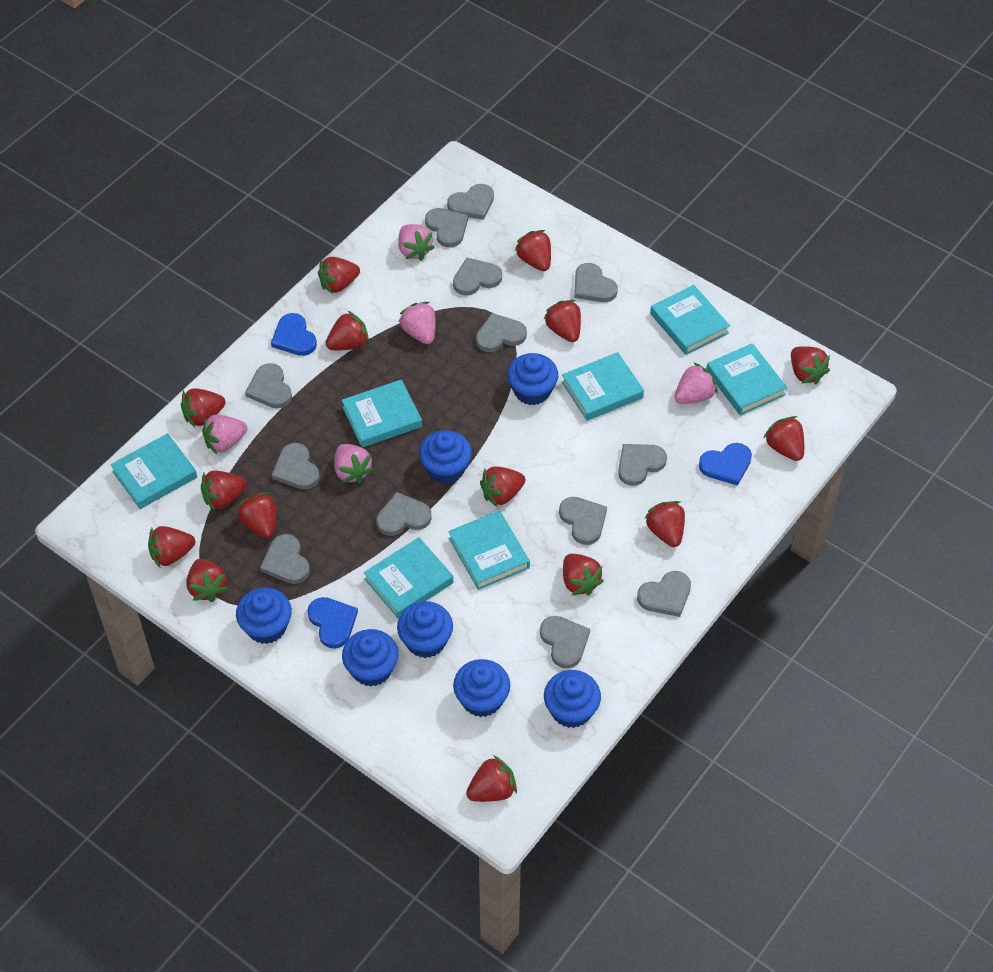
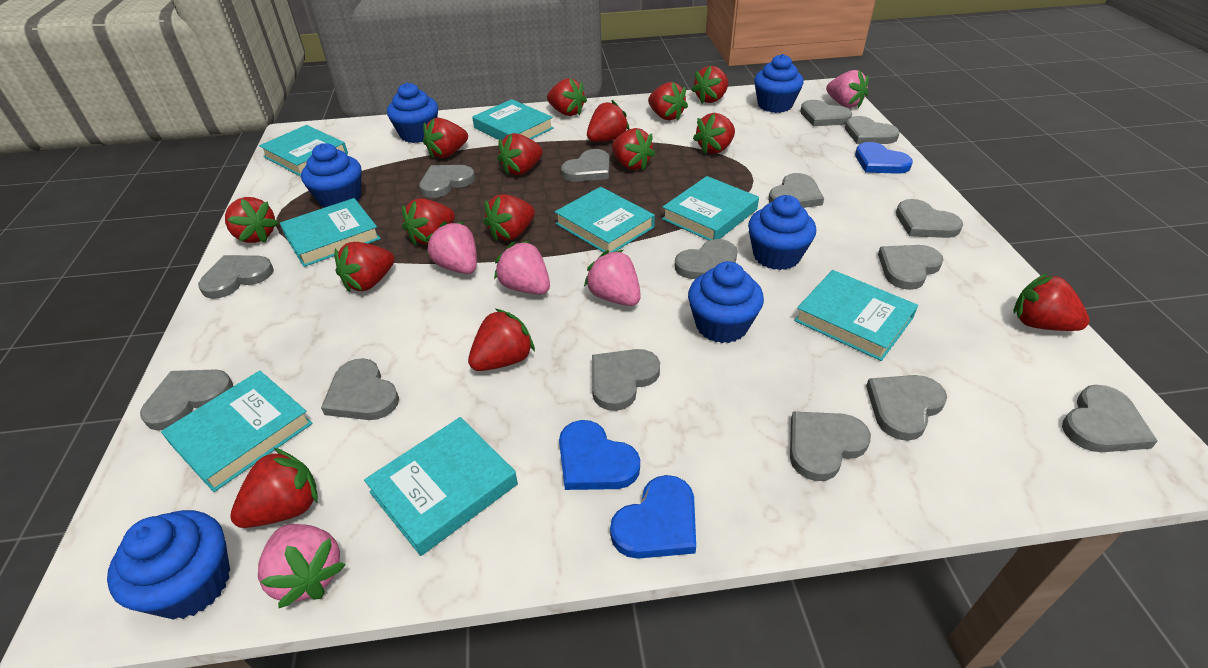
blue cupcake: [236,587,292,644] [342,629,399,687] [397,601,453,658] [419,430,472,484] [453,659,510,717] [507,353,558,405] [544,670,601,728] = 7 -> [107,510,230,620] [301,143,361,208] [387,83,438,143] [688,261,764,343] [748,195,816,270] [754,54,804,113] = 6
grey heart: [245,363,292,408] [260,534,310,584] [271,443,320,490] [376,492,432,536] [425,208,468,247] [447,184,494,220] [453,258,502,296] [476,313,527,352] [540,616,590,668] [559,497,607,545] [574,263,618,302] [618,444,667,486] [637,571,691,617] = 13 -> [140,369,233,431] [198,255,274,299] [321,358,399,420] [419,165,475,198] [561,149,610,182] [592,349,660,411] [675,239,737,279] [768,173,824,208] [790,412,871,481] [800,100,852,126] [845,116,900,144] [866,375,947,441] [878,245,943,290] [896,199,963,238] [1062,385,1158,452] = 15
turquoise book: [110,433,197,509] [342,379,422,448] [364,537,453,619] [448,510,530,590] [562,352,644,421] [650,285,730,355] [706,343,787,416] = 7 -> [161,371,313,492] [259,125,348,177] [280,198,381,267] [364,417,518,556] [472,99,554,140] [555,187,655,252] [662,176,759,240] [794,270,918,361] = 8

